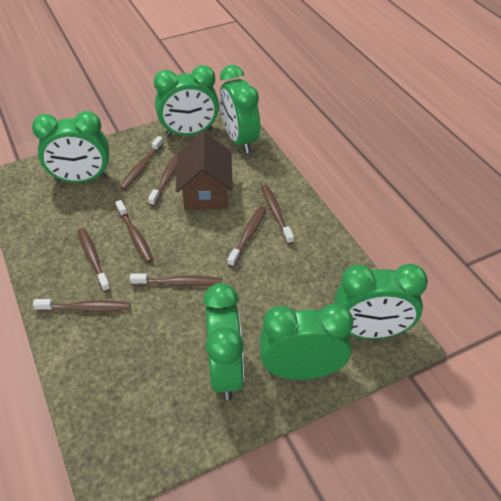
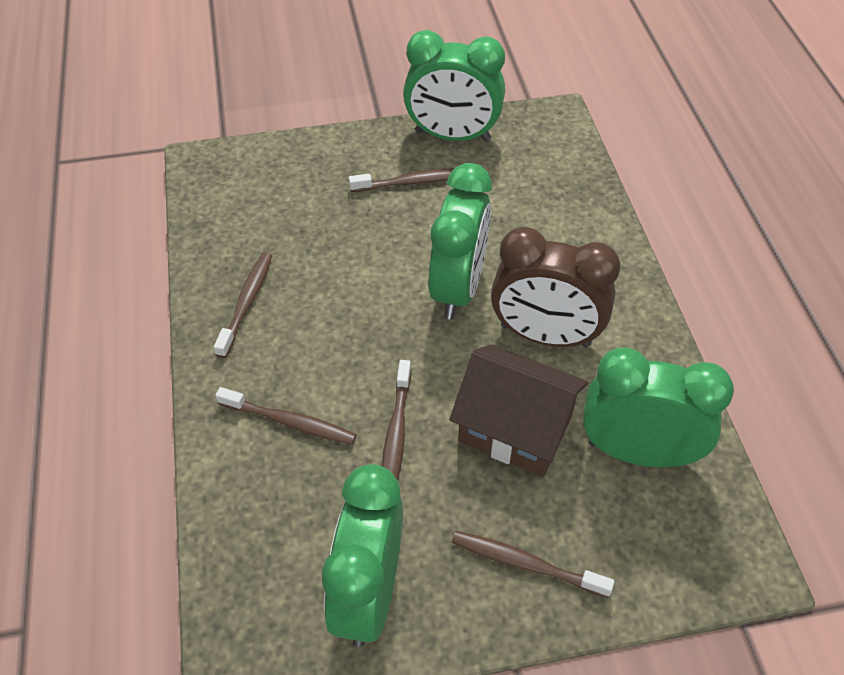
brown clock: none = 0 -> [491,227,620,347] = 1
brown toothbrush: [33,299,130,311] [78,228,111,292] [115,200,153,263] [120,136,164,190] [130,273,222,286] [148,152,178,206] [227,206,266,267] [261,185,294,244] = 8 -> [214,252,272,358] [215,387,356,445] [349,168,455,192] [382,360,411,480] [452,531,614,598] = 5
green clock: [32,111,109,183] [154,65,219,137] [203,283,244,400] [220,65,260,153] [260,304,353,380] [334,264,428,339] = 6 -> [322,464,403,647] [403,30,505,141] [428,163,492,319] [583,348,734,467] = 4

